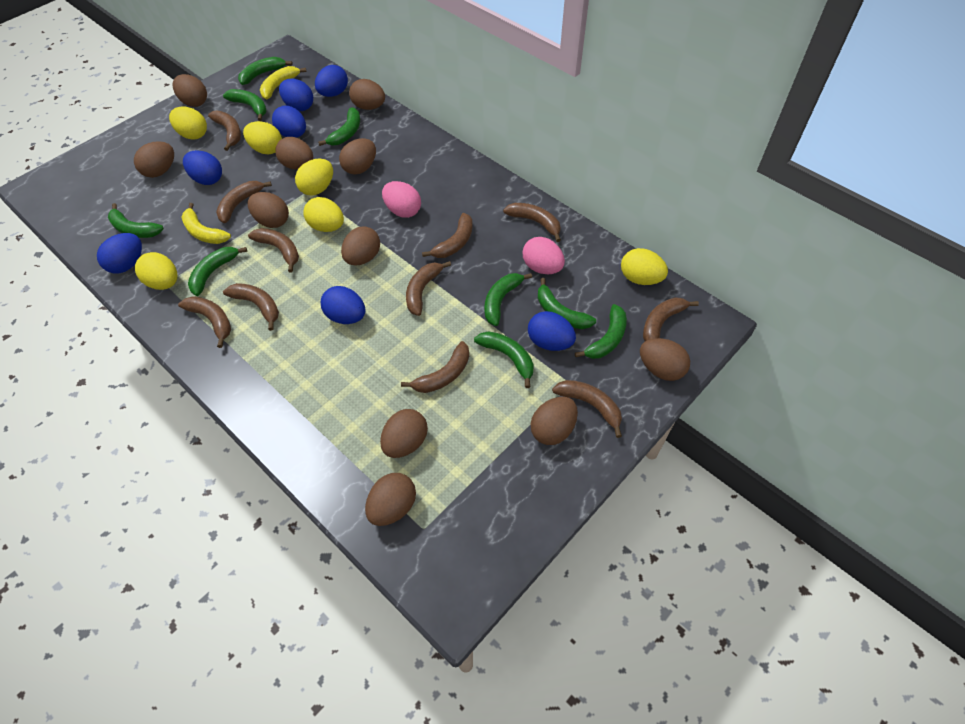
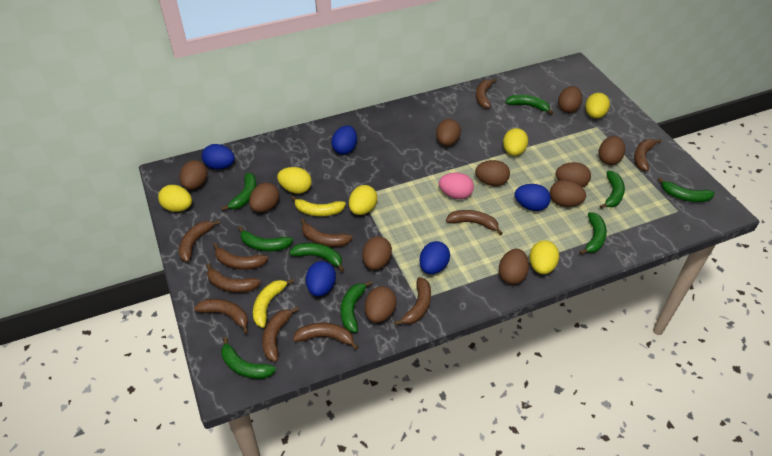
blue egg: [97,233,142,273] [183,150,222,185] [272,105,306,138] [279,79,313,111] [315,65,348,97] [321,286,365,324] [528,311,576,351] = 7 -> [202,144,235,169] [306,261,336,297] [331,126,357,155] [419,241,450,274] [515,184,551,211] = 5
pink egg: [382,181,421,218] [523,237,565,274] = 2 -> [439,172,474,199] = 1

